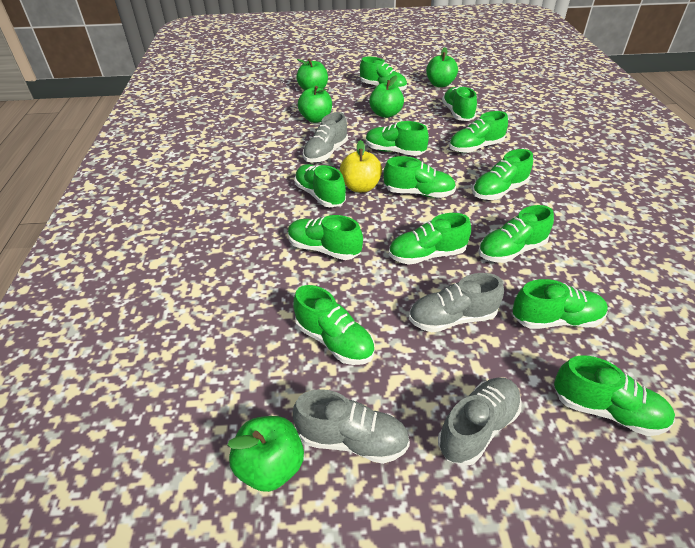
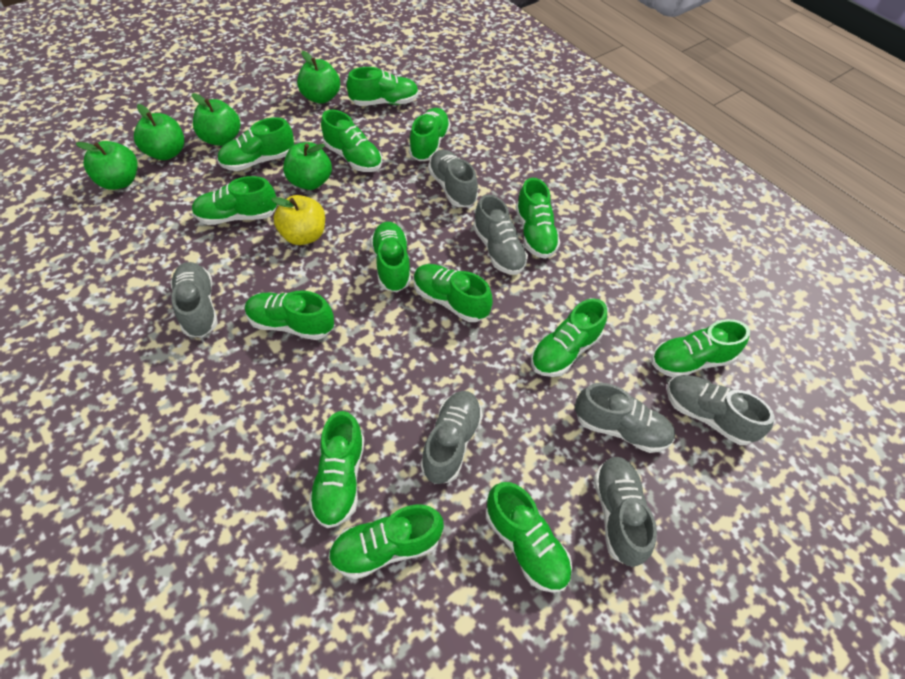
green shoe: [288,215,363,260] [293,285,374,365] [295,164,346,207] [360,57,407,91] [366,121,429,156] [383,156,456,198] [389,213,471,265] [442,86,477,121] [449,111,508,153] [473,149,533,200] [478,205,554,263] [513,279,608,329] [554,355,675,436] = 13 -> [192,176,277,225] [217,117,294,171] [245,291,334,340] [309,411,365,528] [321,110,382,172] [328,505,444,579] [347,67,419,106] [371,222,411,292] [409,108,451,161] [414,264,493,322] [486,482,572,593] [516,178,560,259] [531,298,607,377] [651,319,750,378] = 14
grey shoe: [293,389,410,464] [303,112,348,162] [409,273,504,332] [438,378,522,466] = 4 -> [171,262,218,337] [420,391,483,484] [428,150,478,207] [473,194,528,275] [575,383,675,453] [594,457,657,567] [667,375,775,445] = 7

